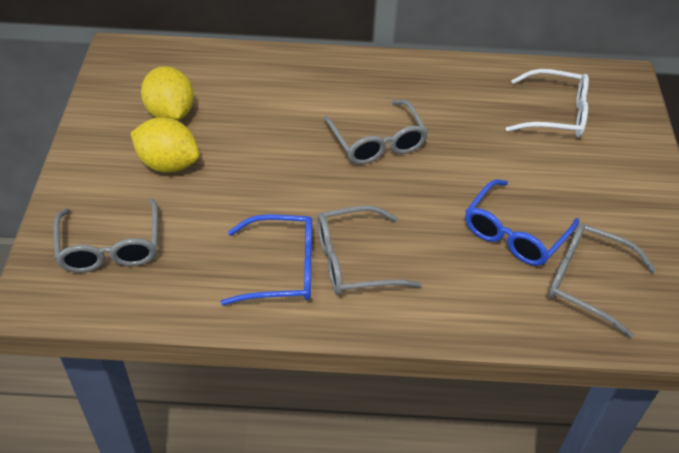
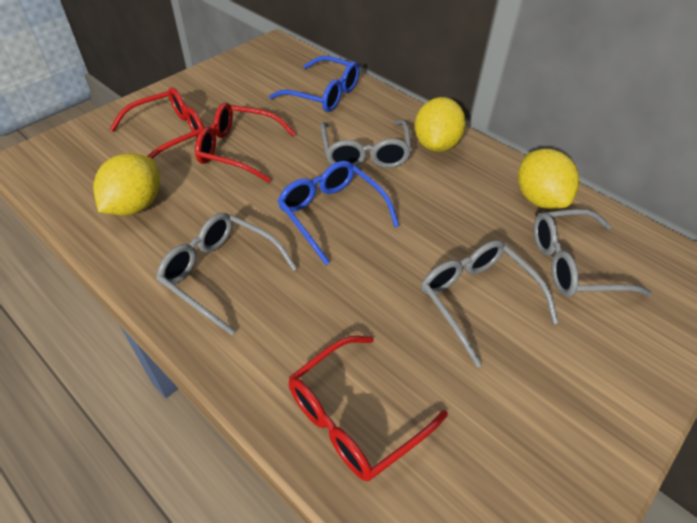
red glasses: none = 0 -> [110,87,204,159] [195,102,296,183] [289,336,448,482] = 3
white glasses: [506,69,589,137] = 1 -> none = 0
yellow lemon: [131,117,200,173] [141,66,194,121] = 2 -> [93,153,160,215] [415,97,466,152] [518,149,579,209] = 3

